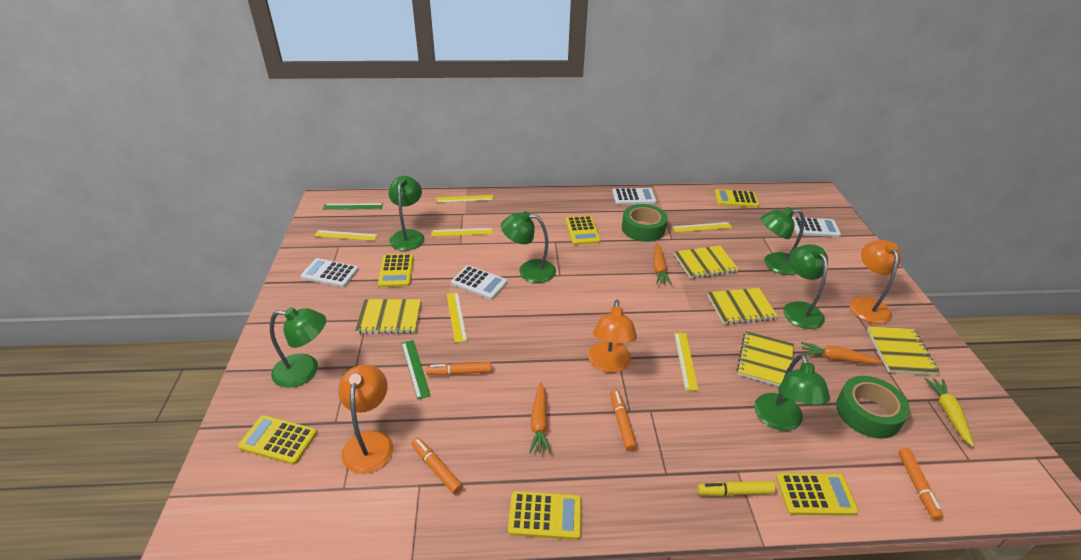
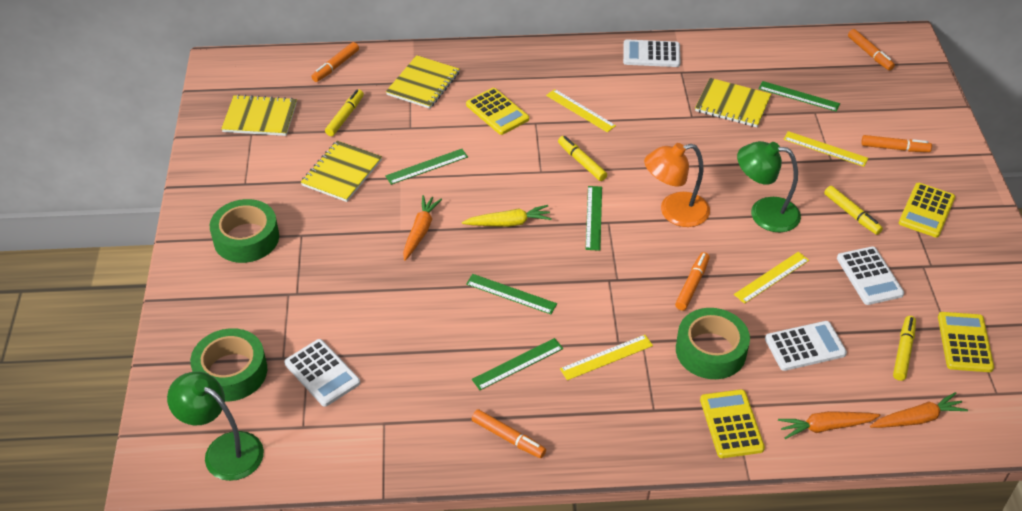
green lamp: [270,307,326,388] [389,176,425,251] [501,211,556,283] [754,354,830,431] [761,207,804,275] [783,244,828,329] = 6 -> [167,372,264,481] [737,141,801,232] = 2
green ruler: [323,203,383,210] [401,340,431,400] = 2 -> [385,149,468,185] [466,274,557,314] [472,338,563,390] [586,186,602,251] [759,81,840,112] = 5
green tape: [622,204,667,242] [836,376,910,439] = 2 -> [190,328,267,402] [210,199,279,263] [676,308,750,379] = 3
orange lamp: [338,365,393,474] [588,300,637,373] [850,240,901,324] = 3 -> [644,143,710,227] = 1
orange marker: [412,438,463,494] [426,362,491,376] [610,390,637,451] [898,448,943,520] = 4 -> [311,42,359,82] [472,409,546,458] [675,252,710,311] [848,29,895,70] [861,135,932,152] = 5
yellow calculator: [238,415,317,465] [378,254,414,287] [508,491,581,540] [566,216,601,245] [714,189,759,208] [776,473,859,516] = 6 -> [466,88,529,135] [700,389,765,458] [899,183,955,238] [938,312,994,372] = 4
yellow marker: [697,481,776,496] = 1 -> [325,89,364,136] [558,136,607,181] [824,186,883,235] [893,316,916,381] = 4
yellow notebook: [355,299,421,334] [674,245,739,279] [708,288,778,324] [737,331,794,386] [867,326,940,375] = 5 -> [221,95,297,136] [301,141,382,202] [386,55,459,109] [695,78,771,127] = 4
yellow ruler: [314,230,378,241] [431,228,493,237] [436,195,493,203] [447,292,467,343] [672,222,732,233] [674,333,698,391] = 6 -> [546,89,616,132] [560,335,653,380] [734,252,809,304] [783,131,868,167] = 4

